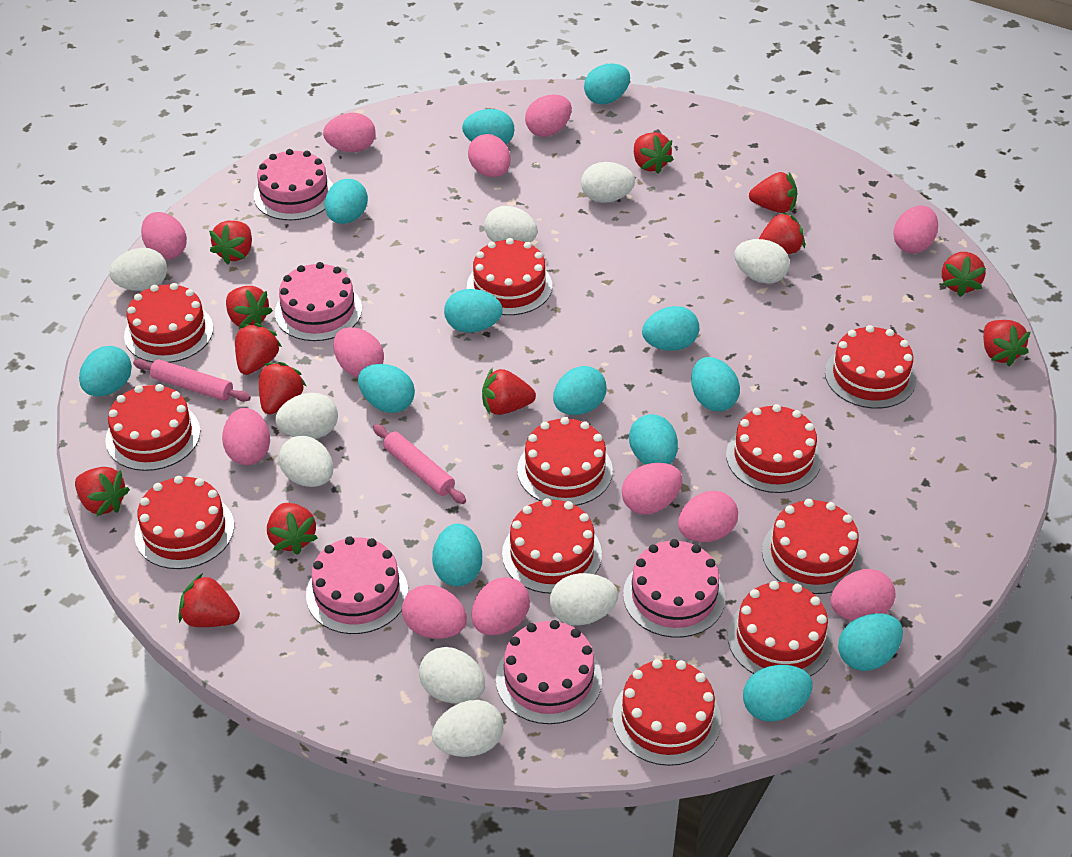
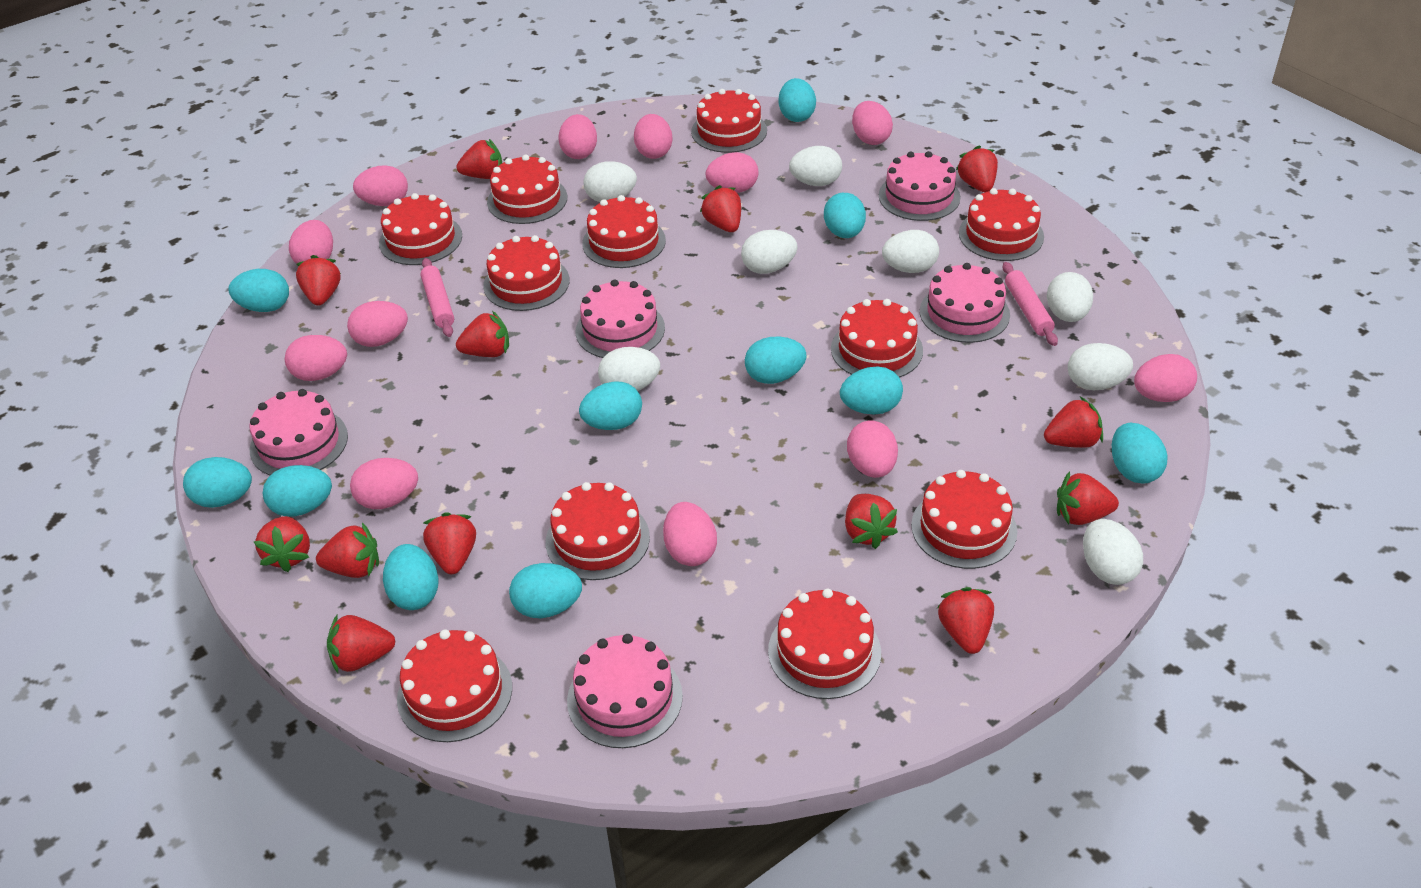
turquoise egg: [79,346,132,396] [325,179,368,224] [358,364,415,413] [432,524,482,586] [444,289,503,333] [462,109,514,144] [553,366,607,415] [584,64,630,105] [629,414,678,465] [642,306,699,351] [691,357,740,411] [743,665,813,722] [838,613,903,671] = 13 -> [183,457,252,508] [229,269,289,312] [263,465,332,517] [383,544,439,610] [509,563,582,618] [579,382,642,430] [745,337,807,384] [779,78,816,122] [824,193,866,238] [840,367,903,415] [1112,423,1168,484] = 11
white egg: [109,248,167,291] [276,393,338,439] [278,436,334,487] [419,647,485,704] [432,700,503,757] [485,206,538,243] [550,573,618,626] [581,162,635,203] [734,239,790,284] = 9 -> [583,161,637,202] [598,347,660,391] [741,230,798,274] [789,146,842,186] [882,230,939,273] [1047,272,1093,322] [1068,343,1133,390] [1083,519,1143,585] = 8

